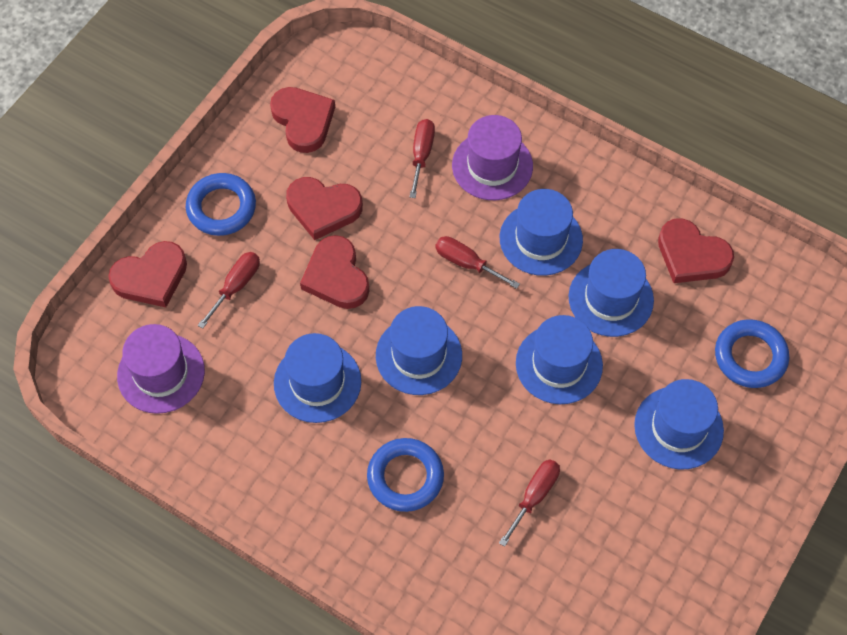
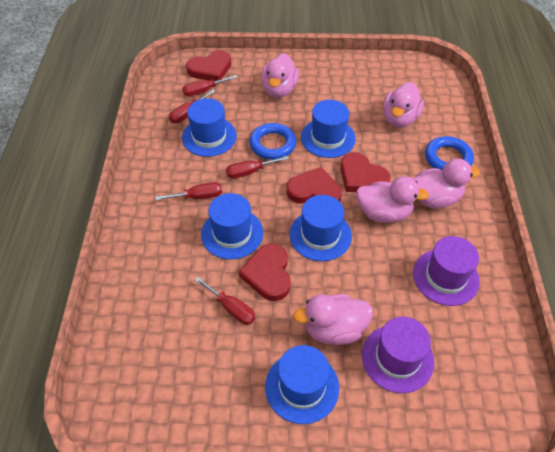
blue hat: [274,333,361,423] [376,306,462,395] [500,189,583,276] [516,315,603,404] [569,249,654,337] [634,379,724,469] = 6 -> [182,98,237,157] [201,193,263,259] [265,345,339,424] [289,195,352,261] [301,100,356,158] = 5
blue ring: [186,173,256,236] [367,438,444,512] [715,319,789,388] = 3 -> [249,123,296,160] [425,136,474,170] = 2
pink duck: none = 0 -> [261,53,299,98] [293,294,373,345] [356,176,429,223] [383,82,424,128] [413,159,480,209] = 5
red heart: [108,241,187,307] [270,87,335,153] [286,177,363,240] [300,235,369,309] [658,218,734,283] = 5 -> [186,50,231,81] [239,244,291,301] [287,167,342,204] [340,152,390,192] = 4
red screwdriver: [198,252,260,329] [410,119,435,198] [435,236,520,289] [499,459,560,547] = 4 -> [155,182,222,200] [169,89,215,123] [182,75,237,96] [195,277,255,325] [226,156,288,179] = 5

